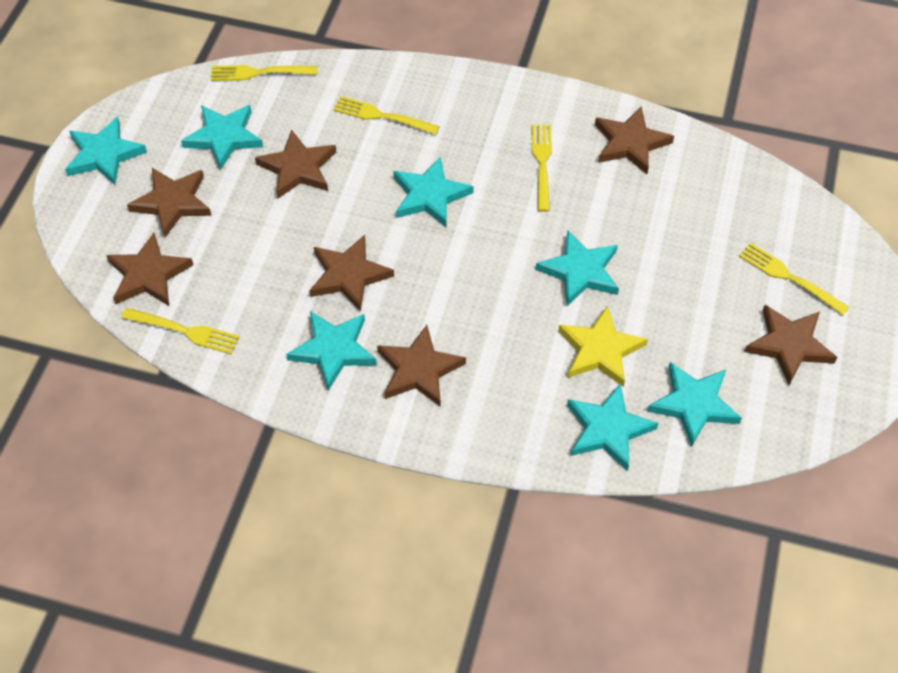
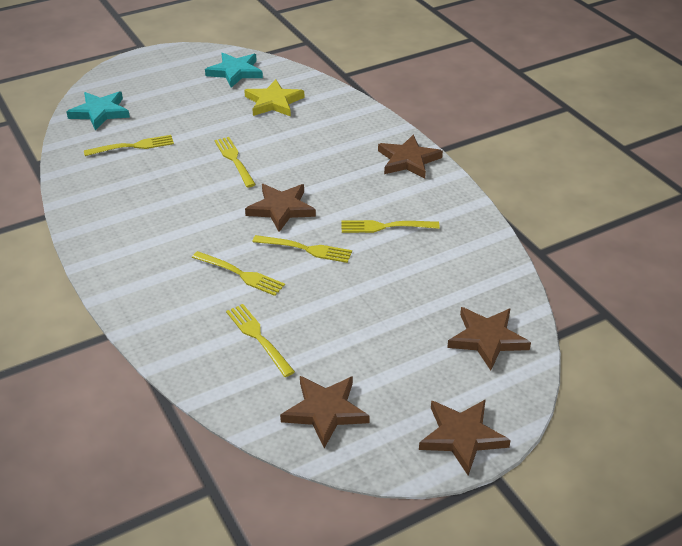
brown star: [106,233,193,306] [127,168,212,237] [255,129,336,198] [309,235,394,312] [377,325,466,407] [595,106,674,174] [744,305,838,385] = 7 -> [245,184,316,232] [280,376,370,448] [378,134,443,179] [419,399,511,475] [447,307,531,371] = 5
turquoise star: [65,117,147,185] [181,105,263,170] [286,311,377,391] [393,156,474,228] [535,230,619,306] [567,383,659,471] [647,362,742,447] = 7 -> [66,91,130,130] [205,52,263,88] = 2
yellow fork: [121,308,240,354] [211,65,317,81] [333,96,440,135] [532,125,552,212] [739,243,849,315] = 5 -> [84,135,174,156] [192,251,285,296] [214,137,256,188] [226,304,295,377] [252,235,352,263] [342,220,440,233] = 6

